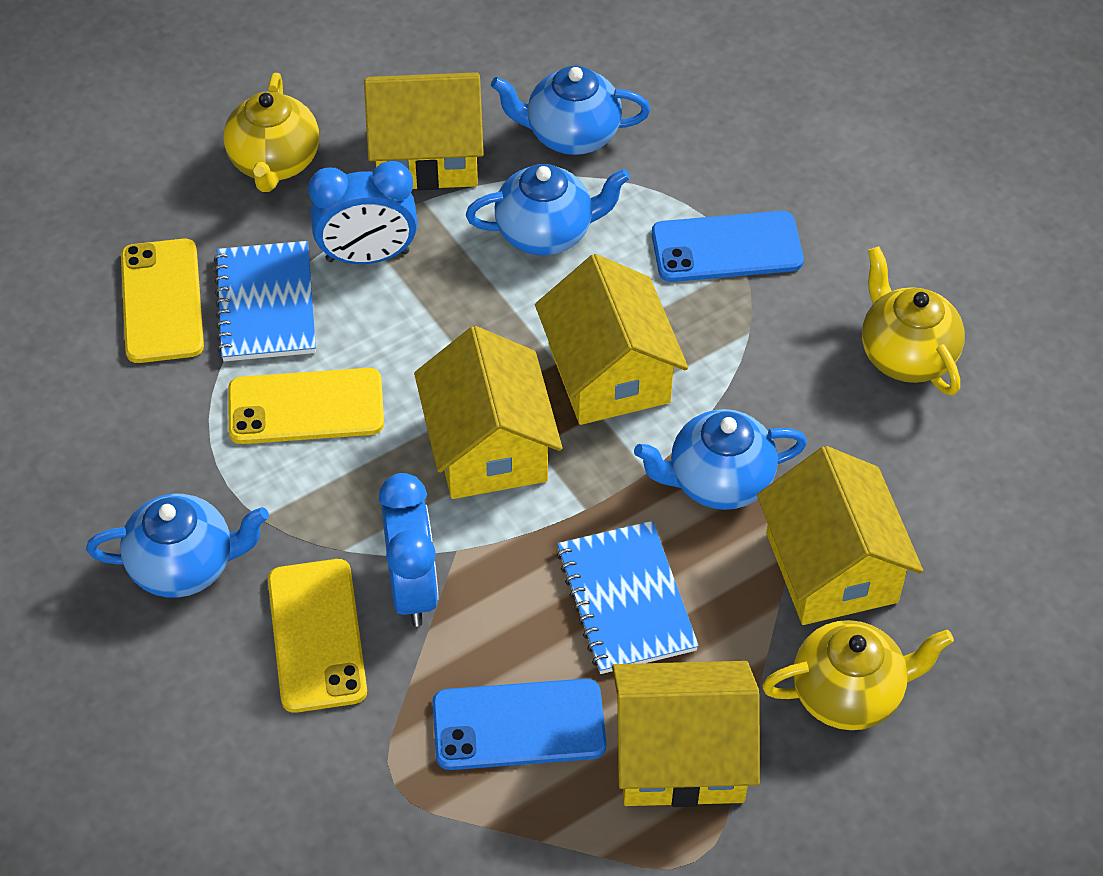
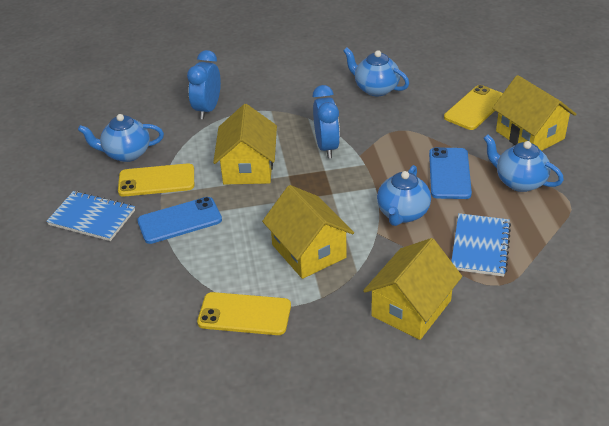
yellow house: [364,72,484,190] [414,326,563,499] [535,254,688,425] [612,661,760,807] [757,446,923,625] = 5 -> [213,104,277,185] [262,185,354,279] [363,238,462,340] [492,75,576,151] = 4
yellow teapot: [224,73,319,192] [762,620,954,730] [862,246,965,395] = 3 -> none = 0

